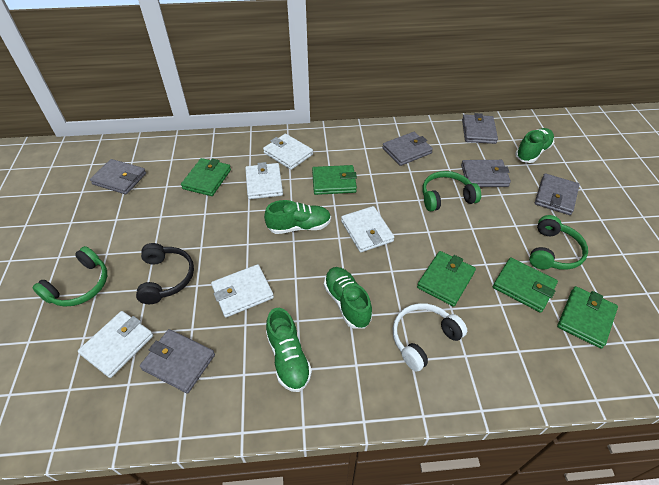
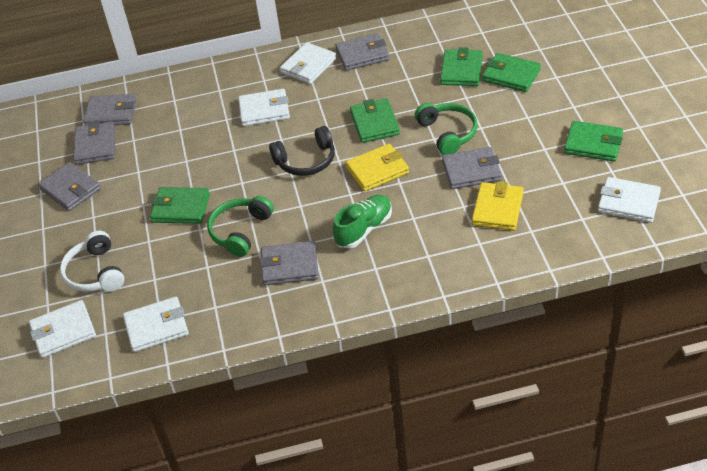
green headphones: [32,246,107,306] [422,171,481,211] [529,215,588,270] = 3 -> [207,196,274,257] [415,103,478,155] = 2
green shoe: [264,200,331,234] [266,308,312,392] [324,267,372,329] [515,128,554,163] = 4 -> [333,195,392,249] = 1
yellow wallet: none = 0 -> [345,143,409,192] [472,181,524,231] = 2

